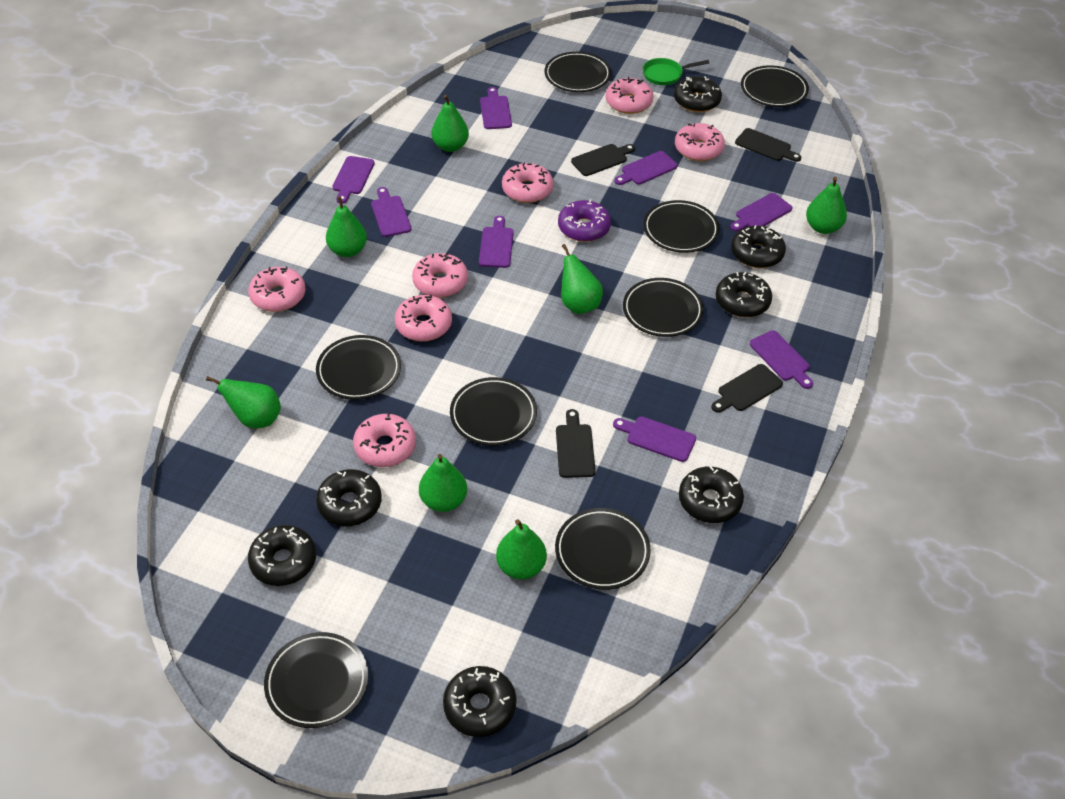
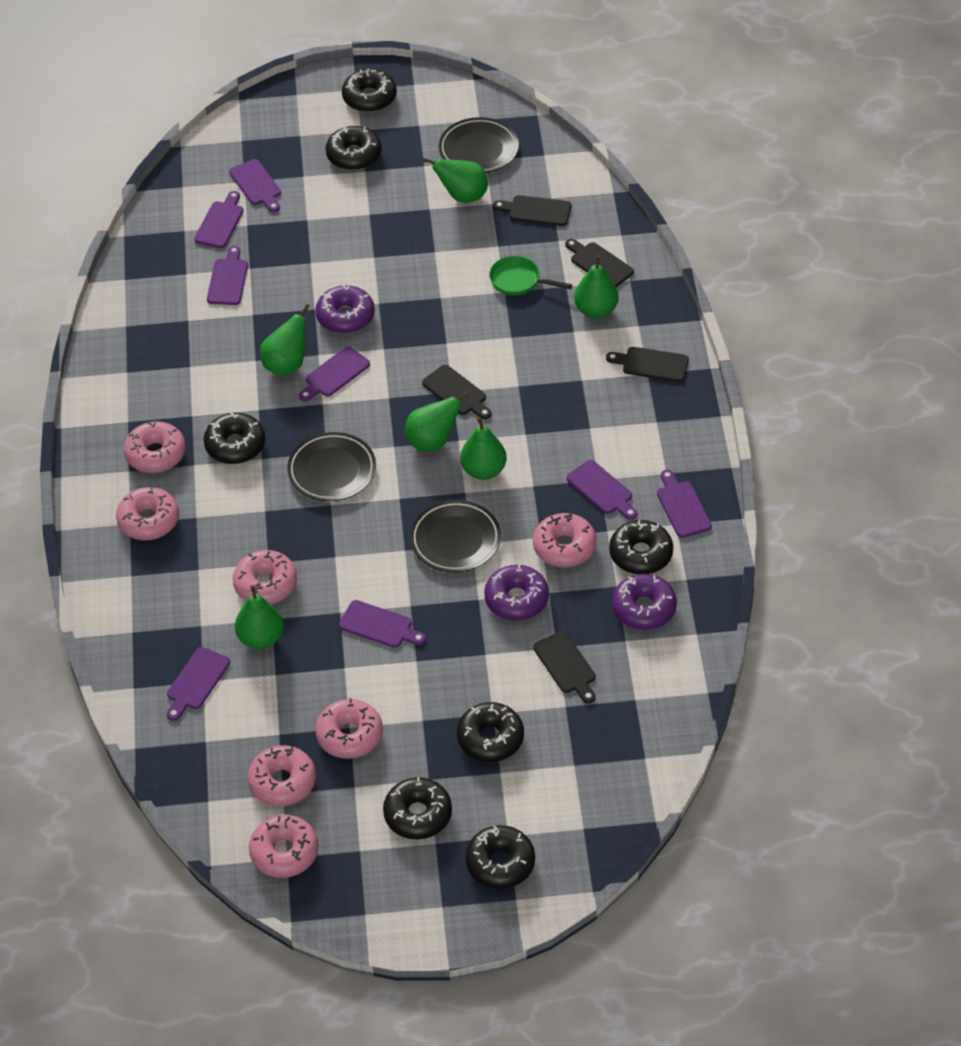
black cutting board: [556,409,596,478] [571,144,635,176] [711,364,783,413] [735,128,802,162] = 4 -> [422,365,492,419] [493,195,571,226] [533,631,596,703] [565,239,634,287] [606,347,689,382] = 5
black plate: [264,632,368,728] [316,335,401,400] [450,377,537,446] [544,52,611,92] [555,508,651,590] [623,278,704,337] [643,200,720,253] [741,65,809,107] = 8 -> [287,432,376,501] [410,500,501,572] [439,117,519,173] = 3
green pear: [206,376,281,428] [326,196,367,257] [419,454,467,512] [432,95,469,152] [496,519,547,579] [561,244,603,314] [806,177,847,234] = 7 -> [235,585,284,649] [260,304,310,376] [405,391,470,451] [423,158,488,203] [460,417,507,480] [574,255,619,318] = 6
purple donut: [558,199,611,242] = 1 -> [315,285,375,334] [484,564,549,621] [612,574,677,630] = 3

